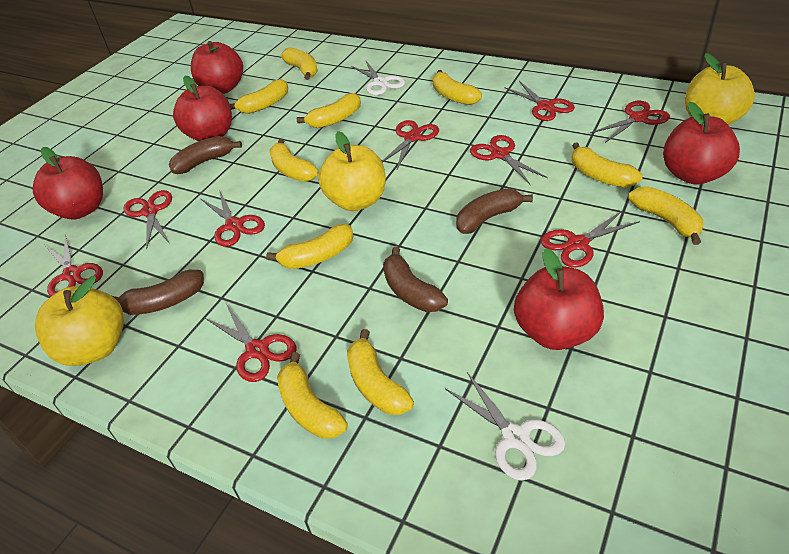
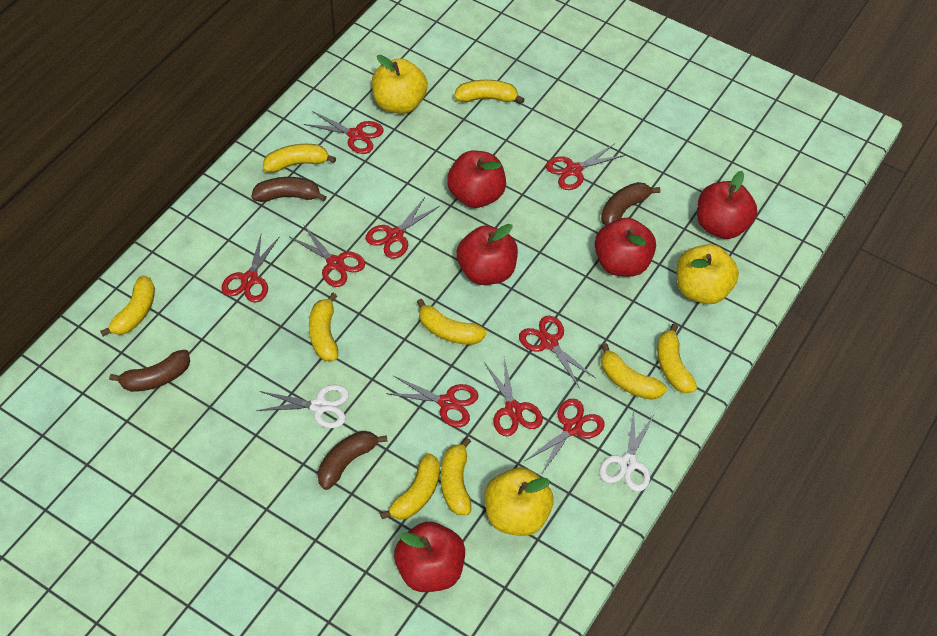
yellow banana: [230,79,288,114] [266,224,354,269] [269,139,319,182] [277,352,348,439] [281,47,318,80] [297,93,361,128] [347,329,414,415] [433,70,482,105] [572,142,642,188] [628,186,703,245] = 10 -> [100,275,155,336] [263,144,336,173] [309,293,338,361] [380,453,440,520] [417,299,487,345] [441,437,471,515] [454,80,525,104] [601,343,667,400] [657,323,697,393] = 9

